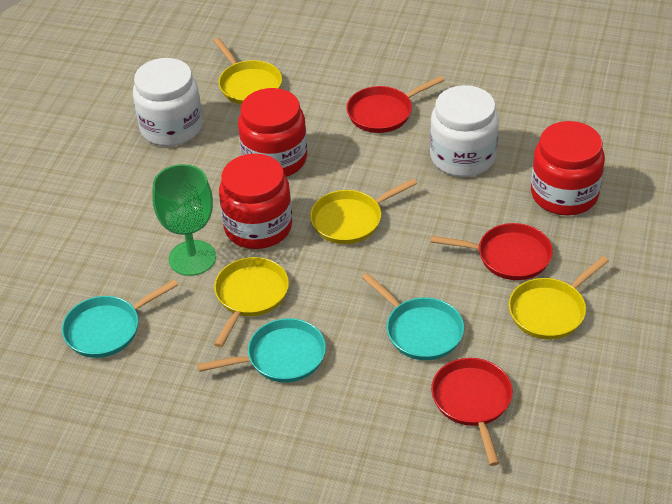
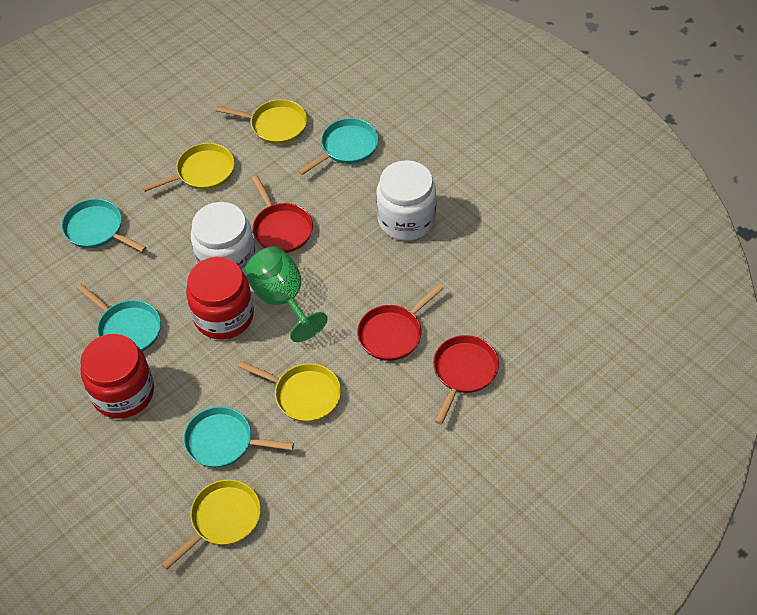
red jar: [219,154,292,249] [238,88,307,177] [531,121,605,215] = 3 -> [81,334,154,419] [186,257,254,340] = 2
turquoise pan: [62,280,178,358] [197,318,326,383] [362,273,464,360] = 3 -> [61,199,146,252] [76,284,161,352] [183,406,294,468] [298,118,379,175] = 4

